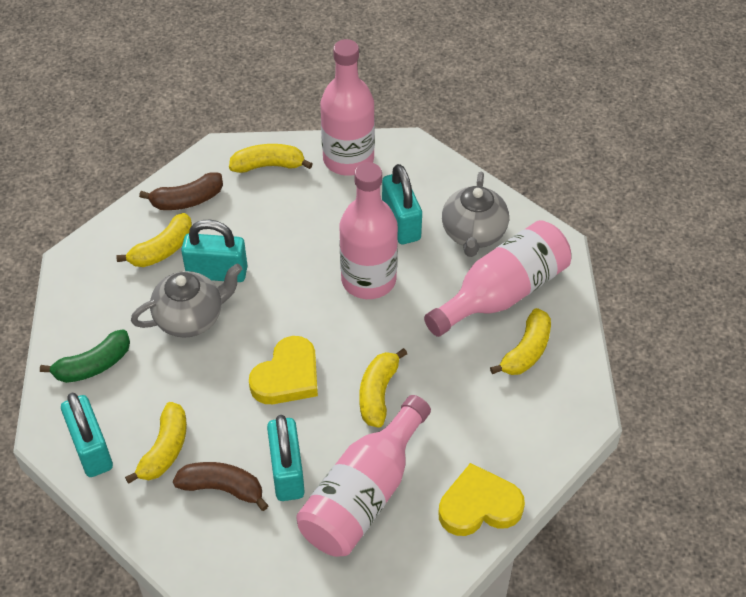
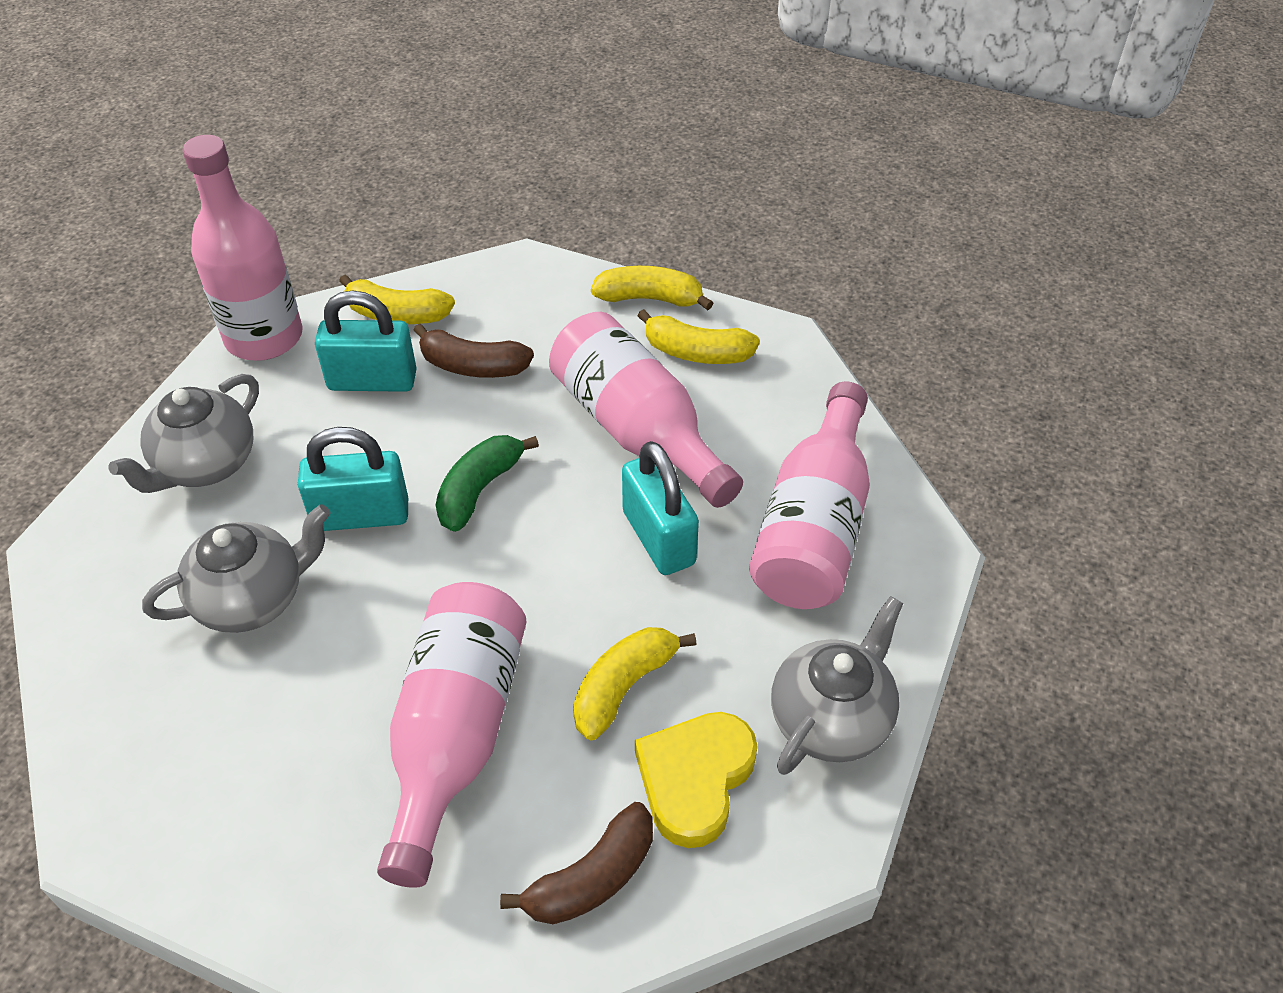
grey teapot: [131,263,243,338] [442,172,509,257] = 2 -> [108,374,259,493] [142,504,331,633] [771,596,903,775] = 3
turquoise padlock: [61,392,113,477] [181,219,248,282] [267,415,305,501] [382,164,422,244] = 4 -> [298,427,408,531] [315,291,417,392] [622,441,699,575] = 3
yellow banana: [116,213,192,267] [125,402,187,484] [229,144,313,173] [359,348,407,428] [490,308,551,375] = 5 -> [339,275,455,324] [573,627,697,740] [591,266,713,310] [638,309,760,364] = 4
yellow heart: [249,336,318,404] [439,463,525,536] = 2 -> [635,712,758,848] = 1

